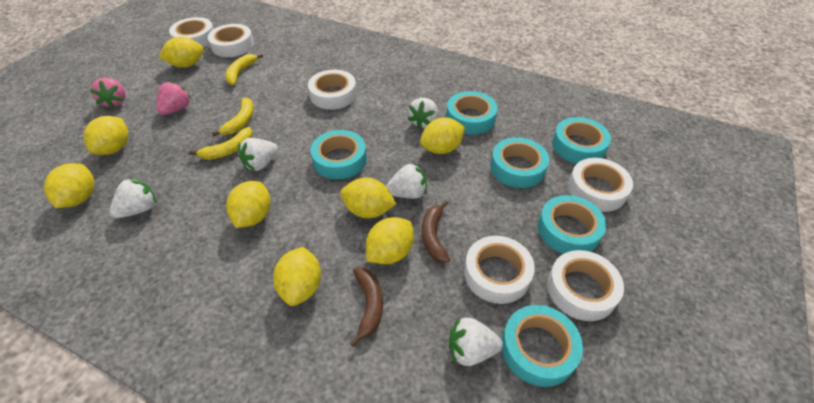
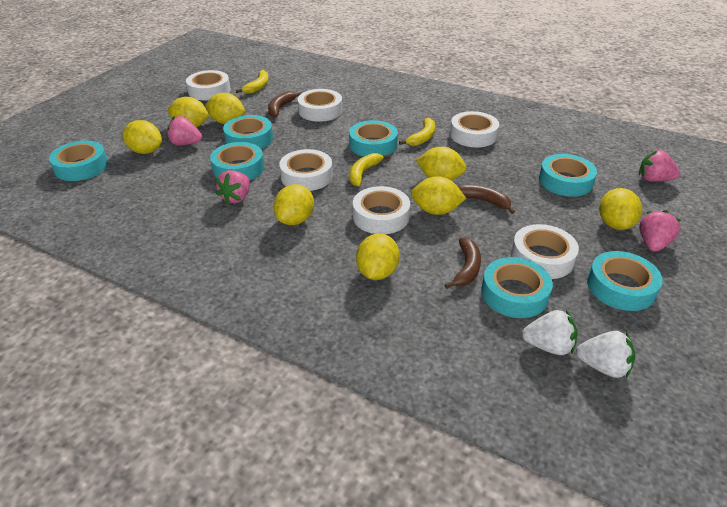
brown banana: [350,267,383,347] [422,201,450,263] = 2 -> [268,91,302,118] [445,238,481,289] [458,185,515,214] = 3
pink strawberry: [90,78,126,109] [157,81,192,115] = 2 -> [167,116,202,145] [215,170,250,205] [639,150,680,182] [639,210,681,252] = 4
turquoise tape: [311,130,367,180] [446,91,498,135] [490,137,549,188] [502,305,583,387] [538,195,606,254] [552,117,611,164] = 6 -> [49,141,108,181] [210,142,264,180] [223,115,273,149] [349,120,398,157] [481,257,553,318] [539,154,597,197] [587,251,663,311] = 7
white strawberry: [110,177,156,218] [238,138,278,171] [386,163,427,199] [408,98,438,130] [449,317,503,366] = 5 -> [522,310,578,355] [576,331,635,378] = 2

